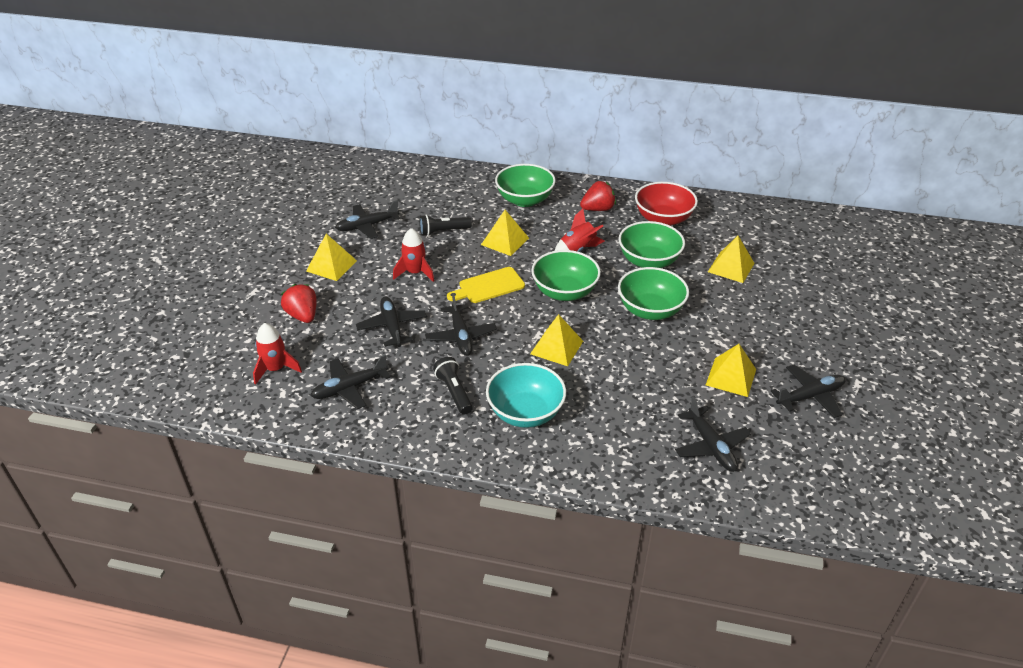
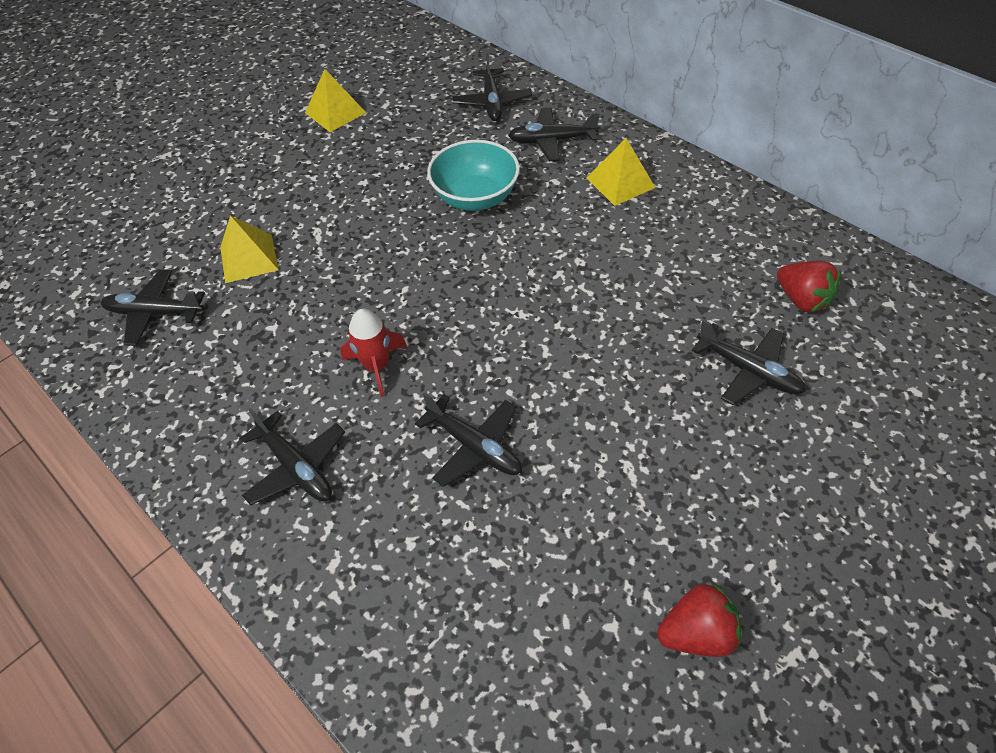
black flashlight: [419,215,472,236] [433,357,473,415] = 2 -> none = 0
green bowl: [495,164,556,207] [531,250,601,301] [618,267,689,320] [619,221,685,268] = 4 -> none = 0
red bowl: [635,182,698,226] = 1 -> none = 0
red rocket: [253,323,302,385] [393,228,434,282] [555,208,605,252] = 3 -> [340,309,407,397] = 1
yellow cutting board: [447,267,525,303] = 1 -> none = 0
yellow pyramid: [306,234,357,281] [481,210,529,256] [530,314,583,366] [706,344,756,397] [708,236,755,283] = 5 -> [220,215,279,283] [305,69,366,132] [586,138,655,206] = 3

